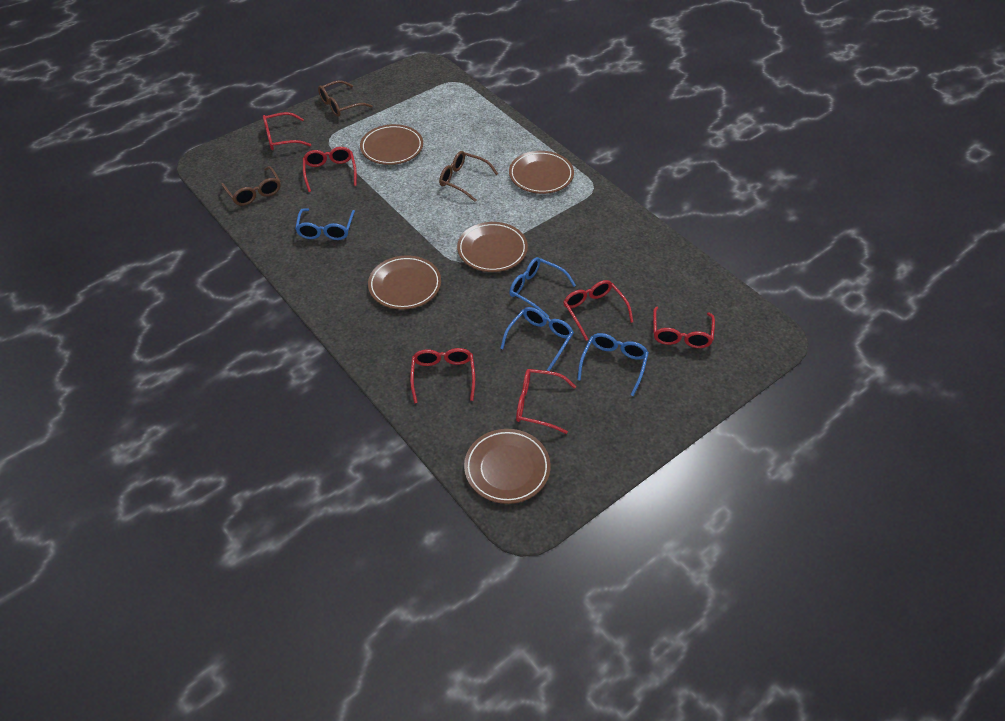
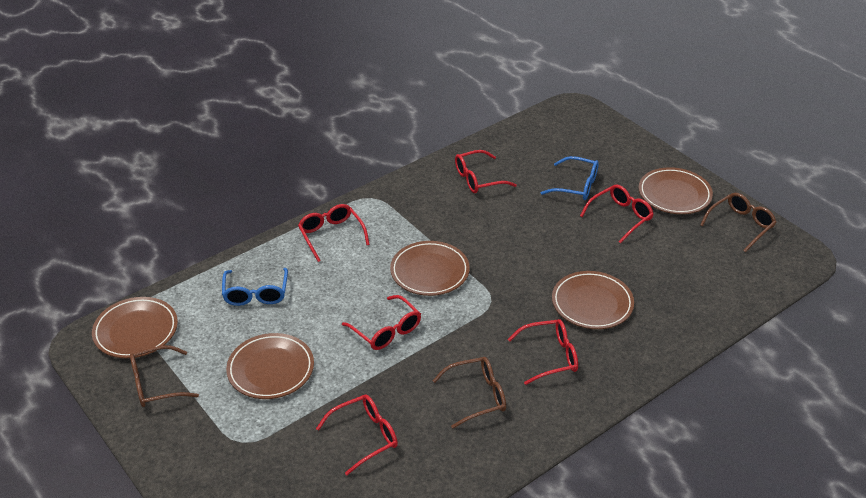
blue glasses: [295,208,355,240] [500,307,574,371] [509,257,576,318] [577,333,649,396] = 4 -> [222,268,288,306] [541,156,599,200] = 2

